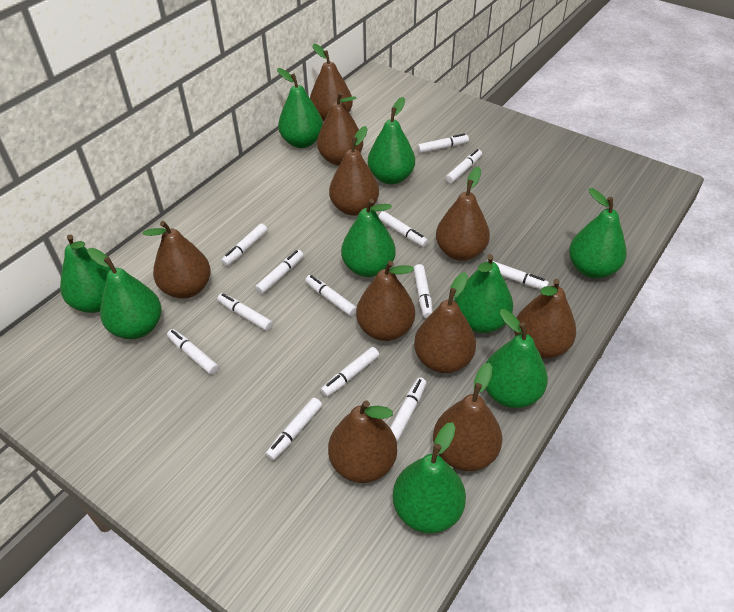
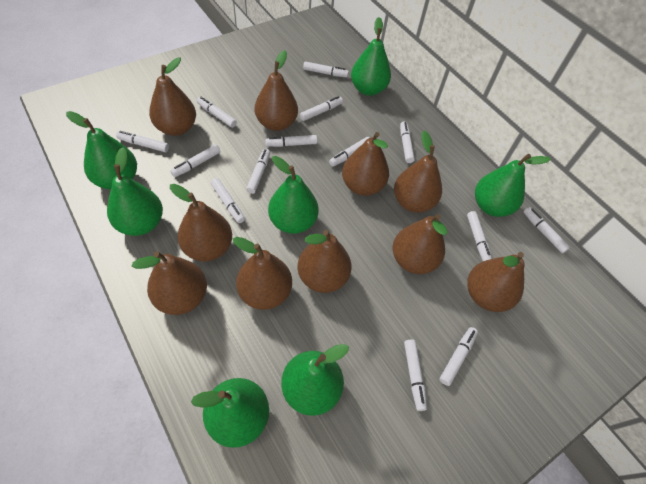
green pear: [60,234,111,313] [88,248,161,339] [277,68,323,148] [341,199,396,277] [368,97,415,185] [393,422,466,533] [454,254,513,333] [485,309,548,408] [569,188,627,279] = 9 -> [66,111,137,189] [107,147,163,236] [191,378,269,448] [268,156,319,234] [281,344,349,416] [351,17,391,96] [475,154,551,217] = 7
white marker: [167,329,219,375] [217,293,273,331] [221,224,267,266] [255,250,304,294] [265,398,322,461] [305,275,357,316] [320,347,379,397] [378,211,428,247] [390,377,427,442] [414,264,433,318] [417,133,469,153] [446,149,482,184] [492,261,549,289] = 13 -> [116,131,169,152] [170,145,221,177] [197,97,237,128] [211,178,245,223] [246,149,270,194] [265,135,317,147] [300,96,343,121] [303,61,349,78] [329,137,370,167] [400,121,415,163] [404,340,427,411] [439,327,478,386] [467,211,492,261] [524,207,570,254] = 14

